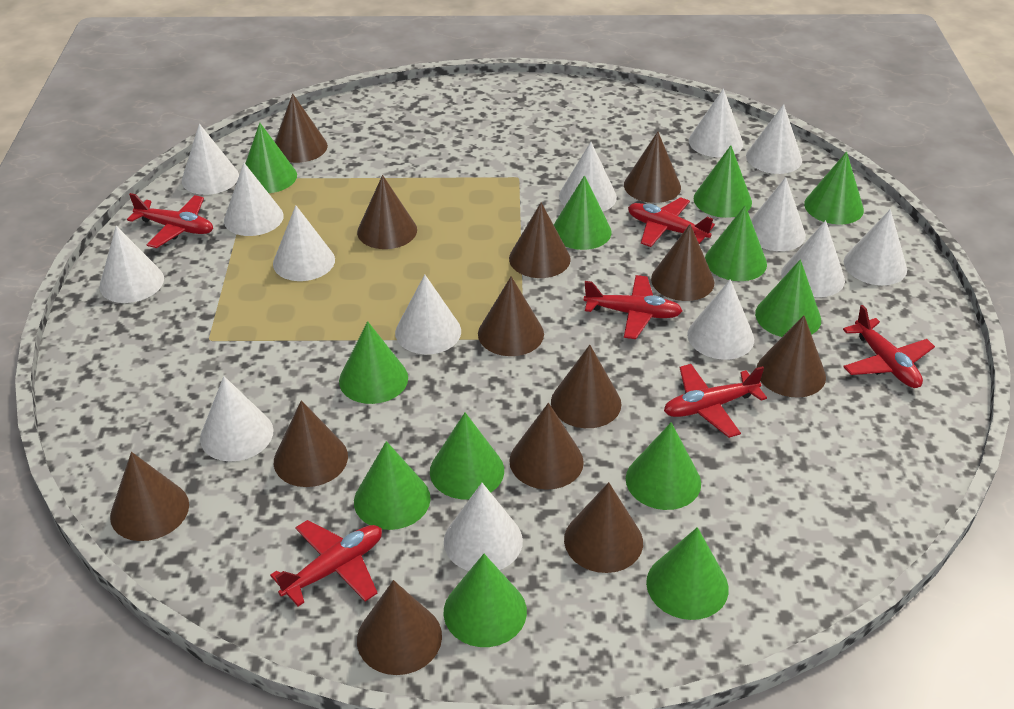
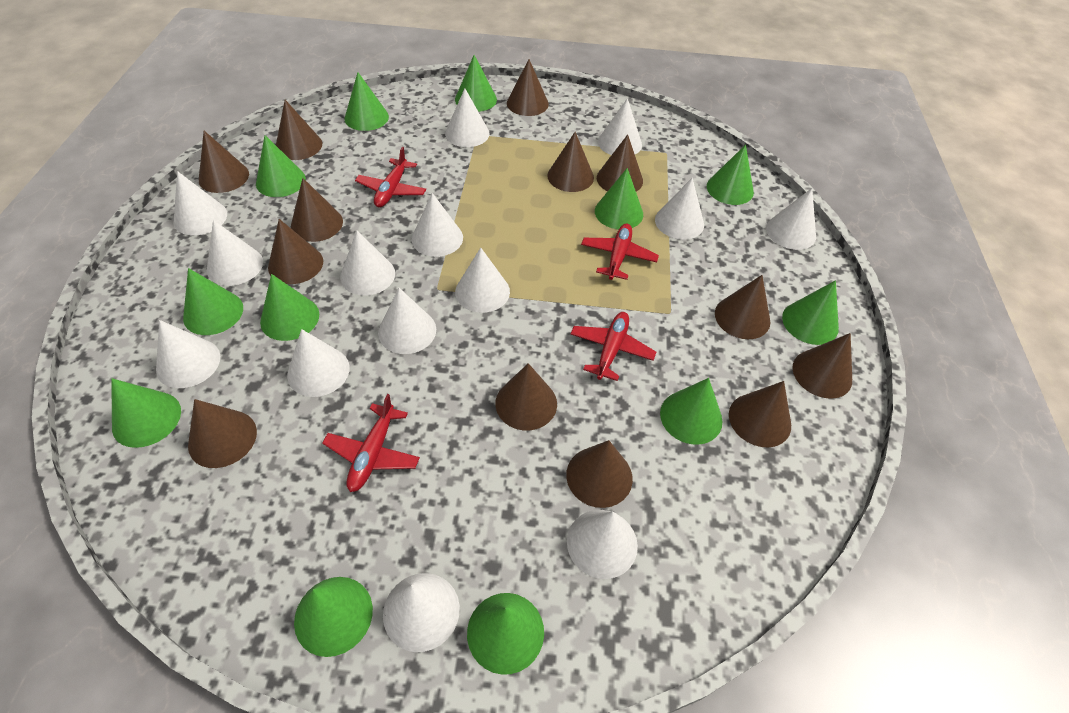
red plane: [127,193,213,248] [270,520,382,606] [583,275,682,339] [628,197,715,247] [664,364,767,438] [843,305,935,388] = 6 -> [322,394,420,492] [355,147,426,207] [570,312,656,381] [581,224,659,280] = 4

